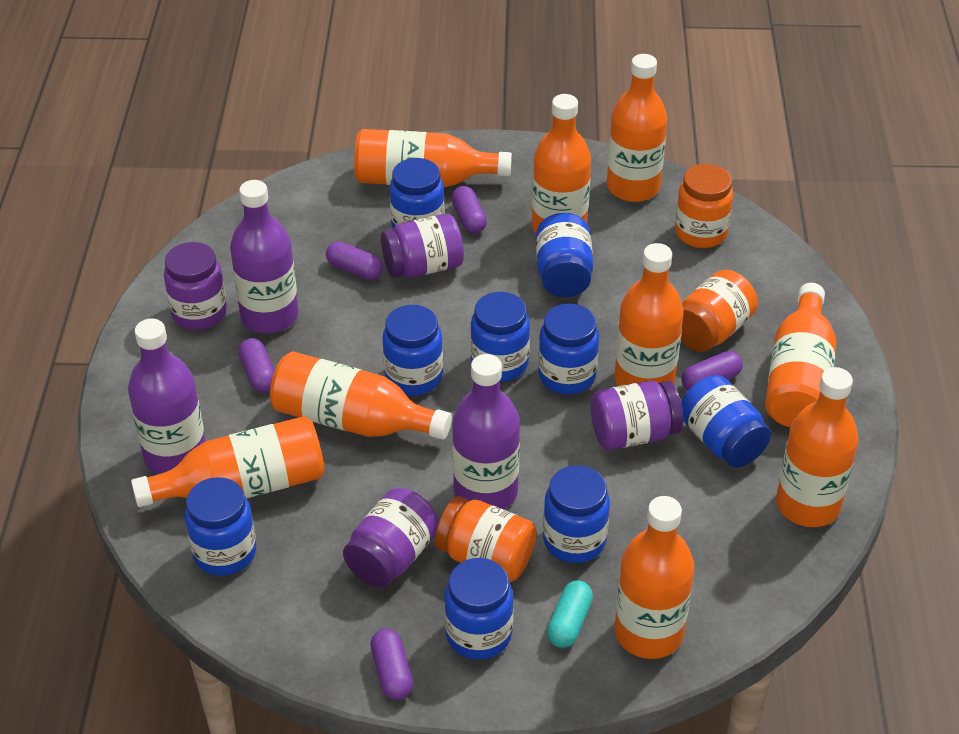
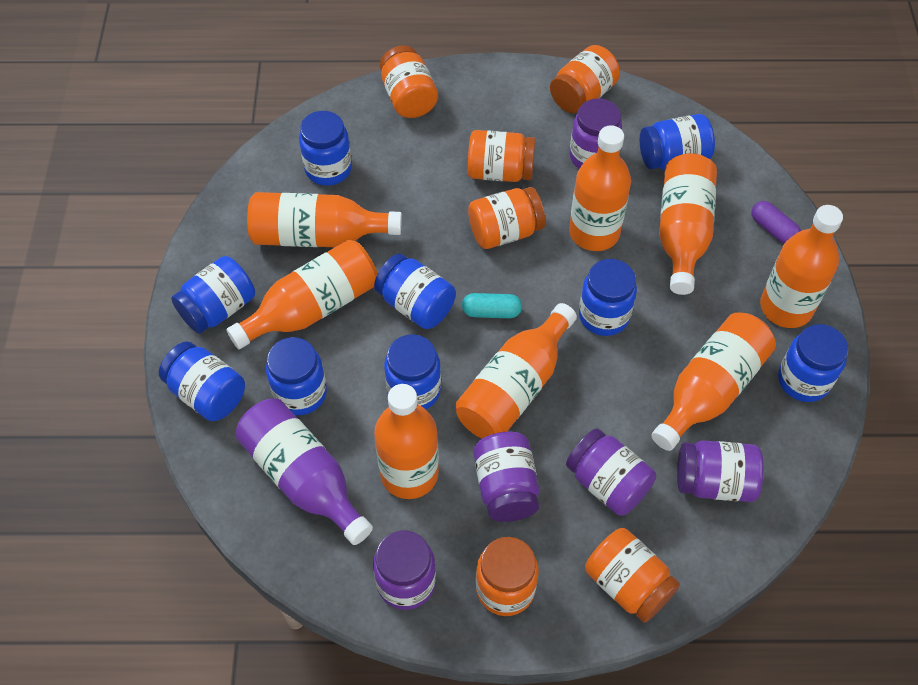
orange bottle: [131,416,325,507] [270,351,452,440] [354,129,512,187] [532,94,591,234] [607,54,667,202] [615,243,684,386] [615,496,694,659] [765,283,836,427] [776,367,859,527] = 9 -> [226,239,377,349] [247,192,402,247] [374,384,439,499] [455,303,577,439] [569,125,631,251] [651,312,776,451] [659,153,717,295] [760,205,843,328] = 8
orange jar: [435,496,537,582] [675,164,733,248] [681,270,758,352] = 3 -> [380,45,438,118] [467,130,535,182] [468,187,545,249] [476,537,539,616] [550,45,620,113] [585,528,680,623] = 6
purple bottle: [128,318,206,475] [230,180,299,333] [452,354,520,509] = 3 -> [235,399,373,545] = 1
purple capsule: [238,338,275,392] [326,241,383,280] [370,629,413,700] [451,186,487,234] [681,351,743,390] = 5 -> [751,201,801,244] = 1
purple jar: [164,242,227,330] [343,488,439,588] [381,214,464,278] [591,381,683,450] = 4 -> [373,531,436,610] [474,431,539,522] [566,428,656,516] [570,98,622,169] [677,440,764,502] = 5

